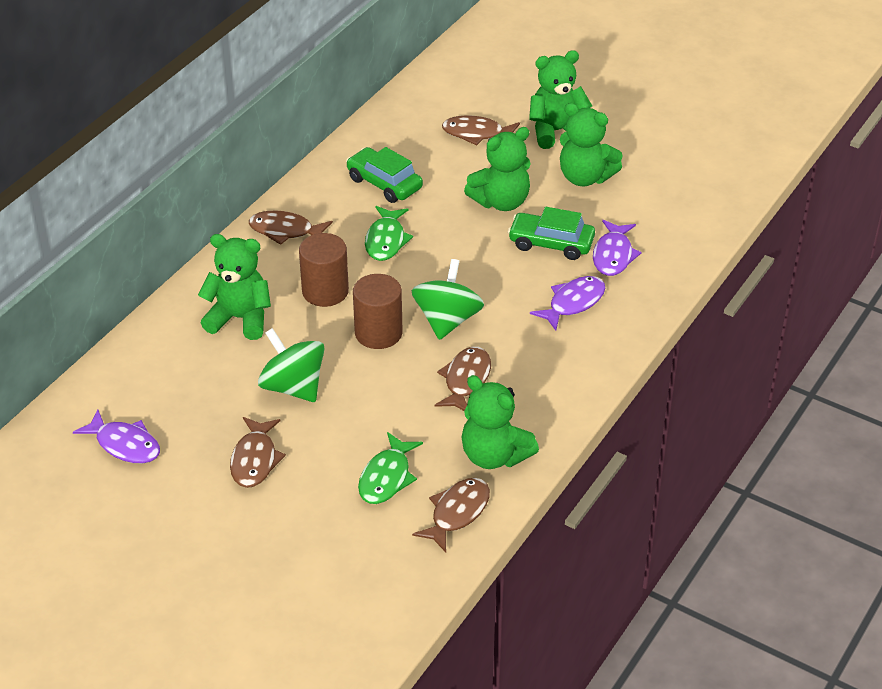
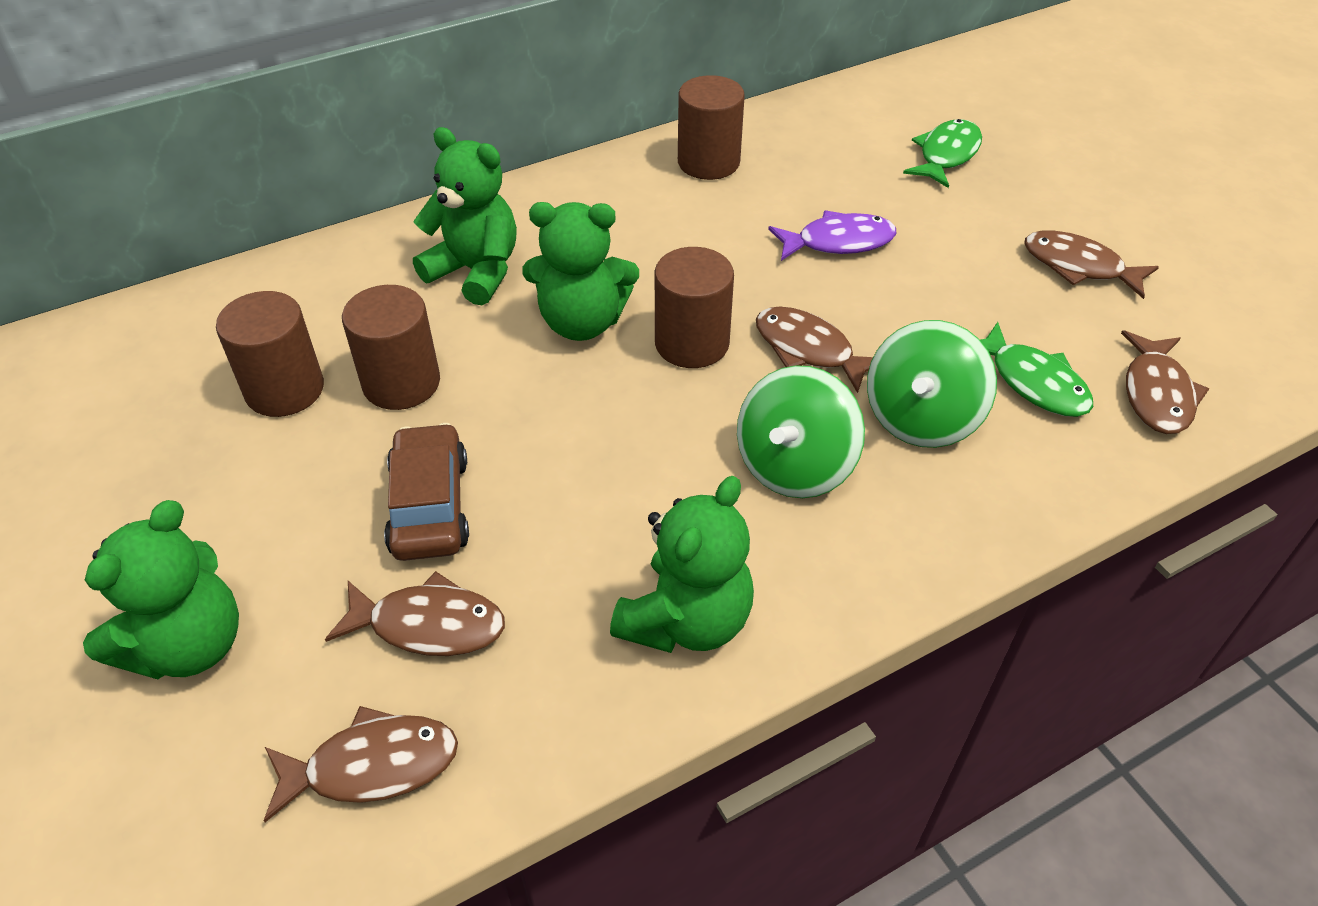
brown car: none = 0 -> [384,423,469,561] = 1
brown cylinder: [299,233,349,307] [353,274,402,349] = 2 -> [216,291,324,417] [342,285,440,410] [655,247,734,368] [678,75,745,180] = 4
green car: [346,147,423,203] [508,207,595,260] = 2 -> none = 0
green teddy bear: [198,234,271,340] [461,375,539,469] [464,127,531,211] [529,50,592,149] [560,103,623,186] = 5 -> [83,500,239,679] [413,127,517,305] [522,202,639,341] [610,476,754,653] = 4
purple fish: [73,410,160,463] [530,276,605,331] [593,220,641,276] = 3 -> [768,210,897,261] = 1

